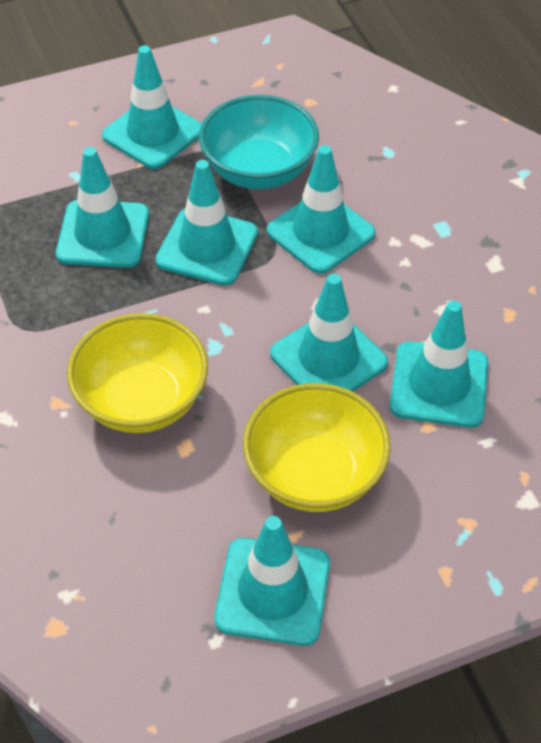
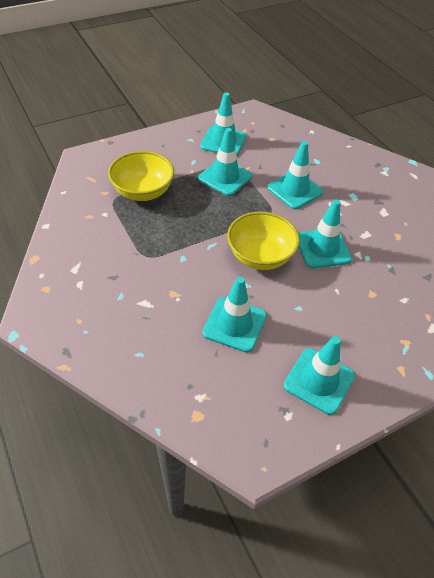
turquoise bowl: [199,95,319,189] = 1 -> none = 0
turquoise traffic cone: [56,147,149,268] [102,45,202,169] [155,160,258,286] [215,516,330,646] [267,145,376,274] [270,274,388,392] [389,301,488,428] = 7 -> [198,128,252,196] [200,92,247,156] [202,277,267,353] [267,141,323,209] [284,336,355,415] [298,199,352,268] = 6

